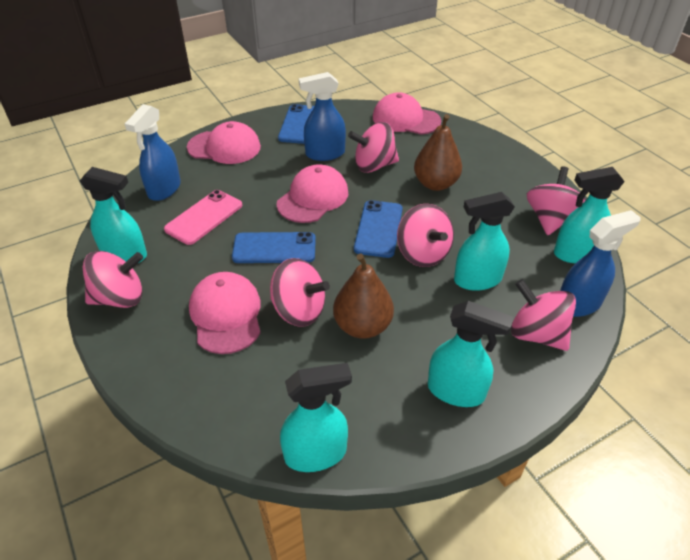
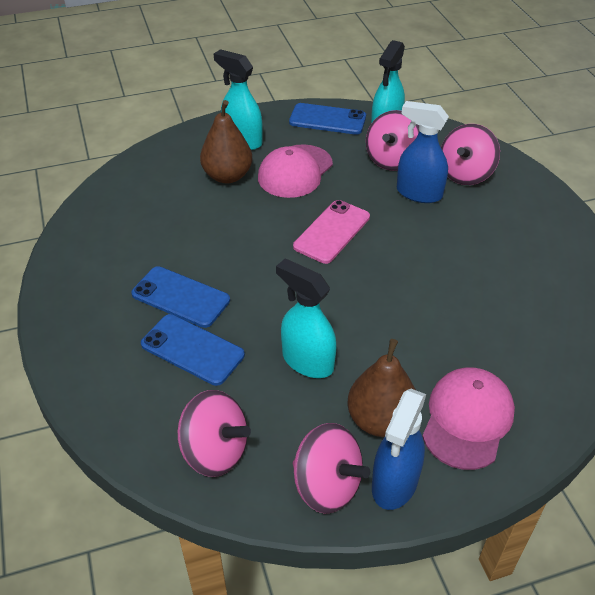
blue spray bottle: [125,104,181,201] [299,72,346,161] [560,210,641,317] = 3 -> [372,388,426,510] [397,101,449,203] = 2
pink cap: [187,121,261,164] [189,272,261,354] [277,164,348,223] [373,92,441,135] = 4 -> [258,144,333,198] [422,368,515,470] = 2
pink spinning top: [83,251,143,308] [270,258,330,327] [348,122,399,173] [397,204,454,267] [511,279,576,351] [527,166,586,235] = 6 -> [178,390,251,477] [292,423,370,513] [366,110,419,171] [441,124,500,185] = 4
turquoise spray bottle: [79,167,147,263] [280,363,352,472] [428,301,513,407] [454,192,515,291] [554,167,625,263] = 5 -> [214,49,263,150] [276,258,337,378] [371,40,405,124] = 3

